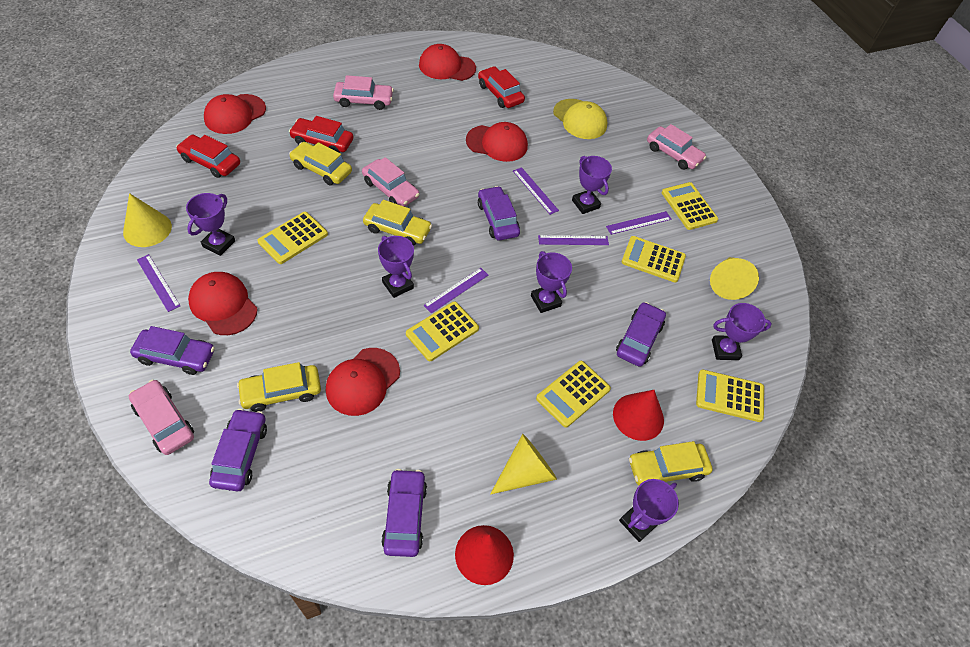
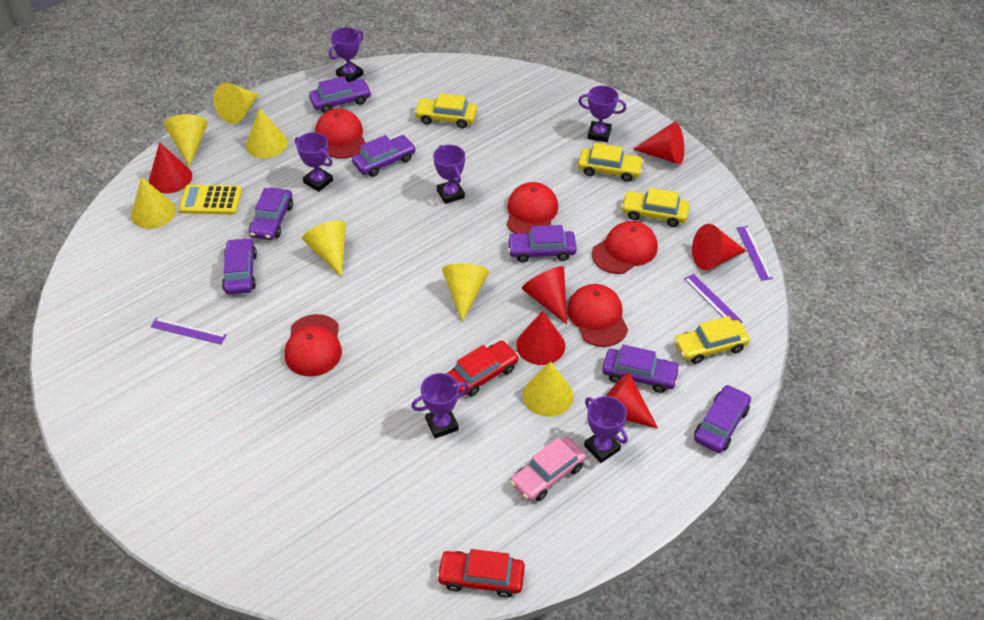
pink car: [129,380,194,455] [333,75,394,110] [362,157,419,207] [647,124,706,170] = 4 -> [510,437,586,501] = 1
purple car: [130,326,215,375] [209,409,267,491] [381,469,427,557] [478,186,520,240] [616,302,666,367] = 5 -> [222,238,257,295] [249,188,293,240] [309,76,371,113] [352,135,416,177] [507,225,577,262] [602,345,680,393] [694,385,751,453] = 7
purple ruler: [137,254,180,312] [423,268,489,314] [513,167,559,215] [538,235,609,245] [606,211,671,235] = 5 -> [151,317,227,345] [684,274,743,323] [737,226,773,281] = 3
red car: [176,135,240,178] [289,116,353,153] [478,66,525,108] = 3 -> [437,549,525,598] [447,341,519,397] = 2
red cone: [455,525,514,585] [613,390,664,441] = 2 -> [149,142,192,193] [516,311,565,365] [522,266,567,324] [606,372,658,429] [633,122,684,164] [692,224,746,270] = 6
yellow calculator: [257,212,328,264] [406,301,479,361] [536,361,611,428] [621,236,686,282] [662,182,718,230] [696,369,764,422] = 6 -> [179,185,242,214] = 1
yellow cap: [553,99,607,139] = 1 -> none = 0
yellow cone: [123,193,172,247] [490,434,557,495] [710,257,759,300] = 3 -> [131,177,176,229] [164,114,208,167] [214,83,259,124] [246,108,288,158] [302,221,346,277] [442,263,489,322] [523,361,573,417] = 7

